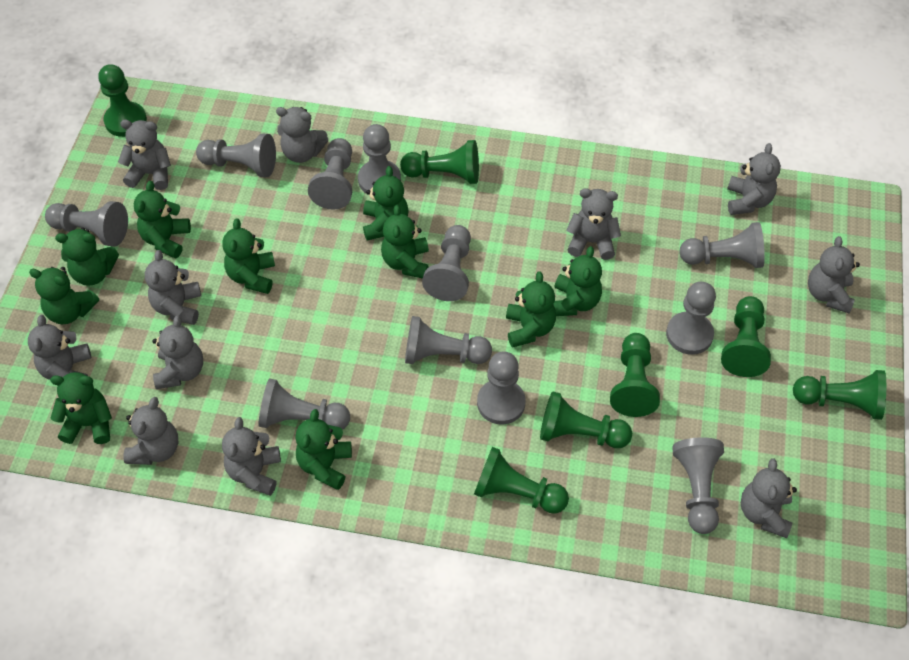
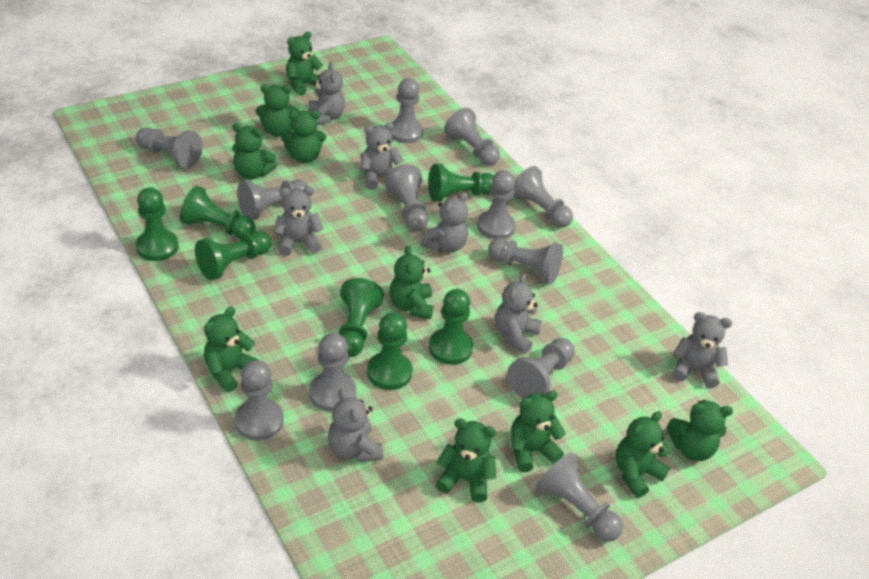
grey pawn: [45,201,128,247] [196,134,276,177] [258,378,350,430] [308,138,352,210] [358,124,401,194] [405,316,492,364] [422,225,471,301] [477,351,526,425] [666,282,716,355] [672,437,724,534] [679,222,765,268] = 11 -> [136,127,203,169] [234,360,283,441] [237,179,308,220] [309,333,356,412] [384,164,428,231] [390,78,423,143] [444,108,500,166] [477,170,516,239] [488,238,563,284] [507,338,575,399] [513,166,573,228] [536,453,623,542] = 12
grey teddy bear: [28,315,91,380] [118,120,171,190] [124,397,178,465] [145,250,201,325] [152,315,203,389] [222,417,281,496] [276,107,329,163] [566,188,621,260] [727,143,781,215] [741,458,797,538] [808,236,860,313] = 11 -> [274,186,324,256] [308,62,345,125] [328,389,383,462] [360,122,403,190] [420,192,468,252] [495,273,541,354] [672,312,732,388] = 7

